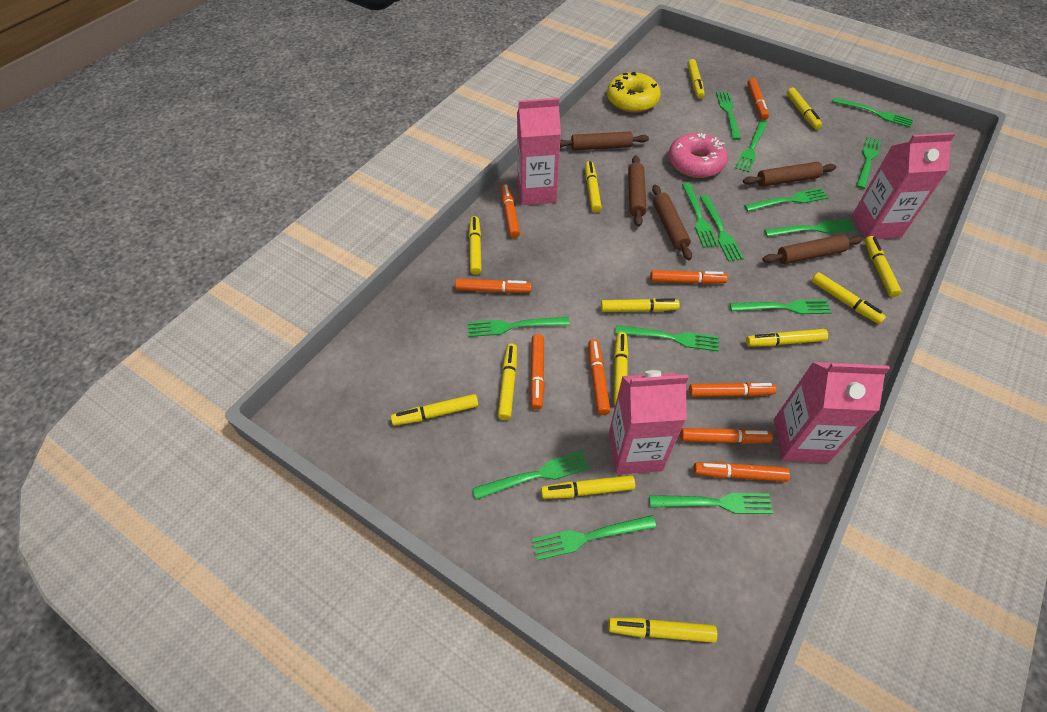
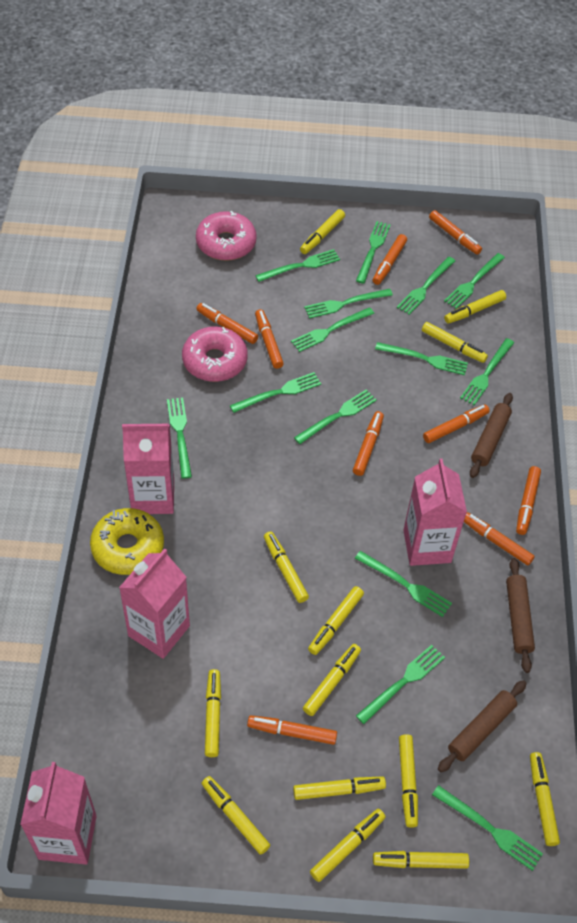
brown rolling pin: [560,131,649,151] [628,155,646,227] [652,185,692,260] [743,162,836,187] [763,234,863,264] = 5 -> [438,680,527,772] [470,393,513,478] [506,558,535,673] = 3
pink donut: [668,133,728,178] = 1 -> [182,327,248,382] [196,211,257,261] = 2

